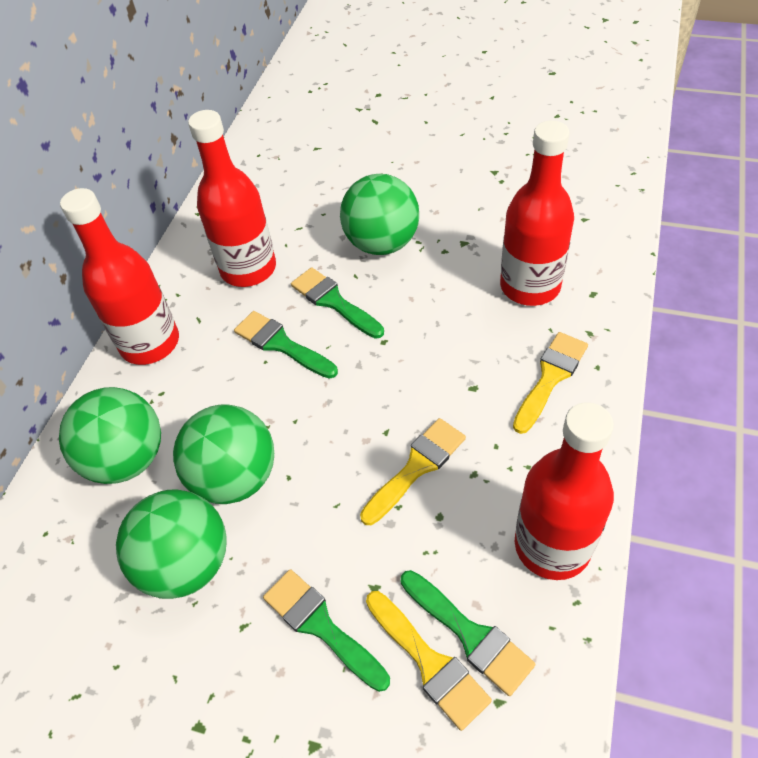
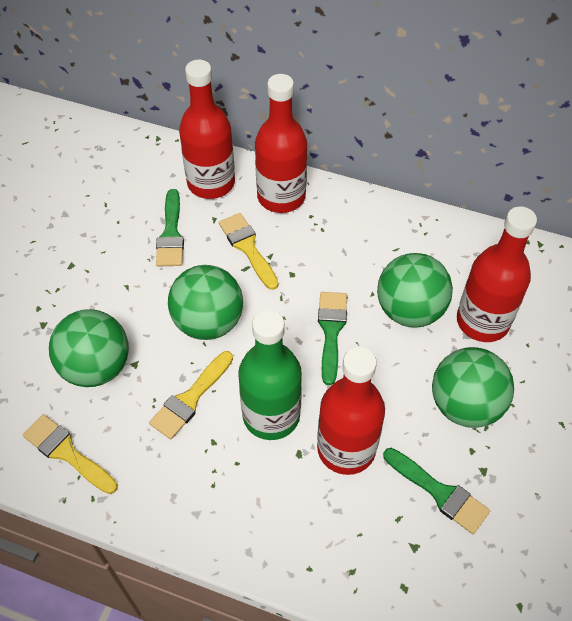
green bottle: none = 0 -> [238,310,302,440] = 1
green brush: [234,311,338,379] [263,569,390,692] [291,267,384,339] [401,570,536,696] = 4 -> [156,189,184,267] [318,292,347,385] [383,448,490,534] = 3

